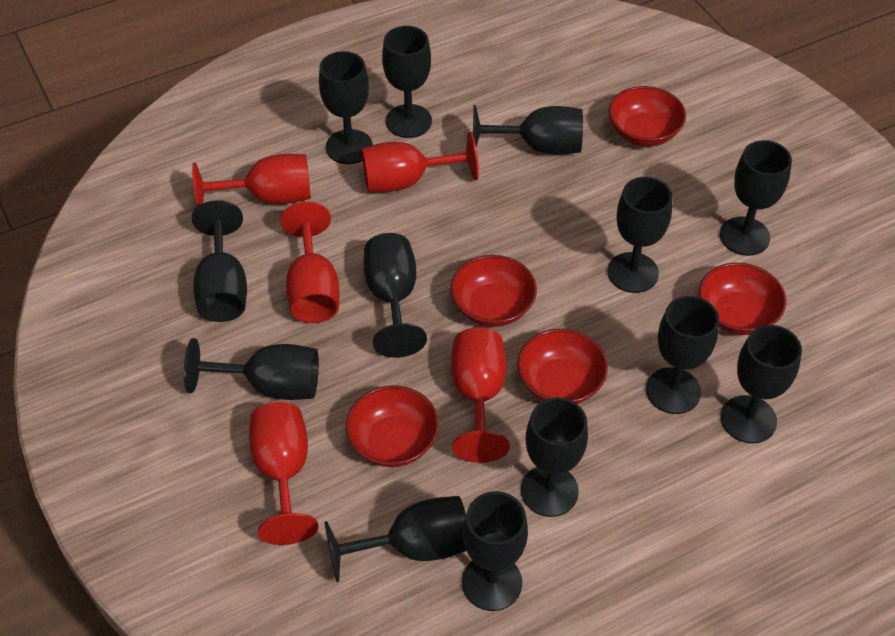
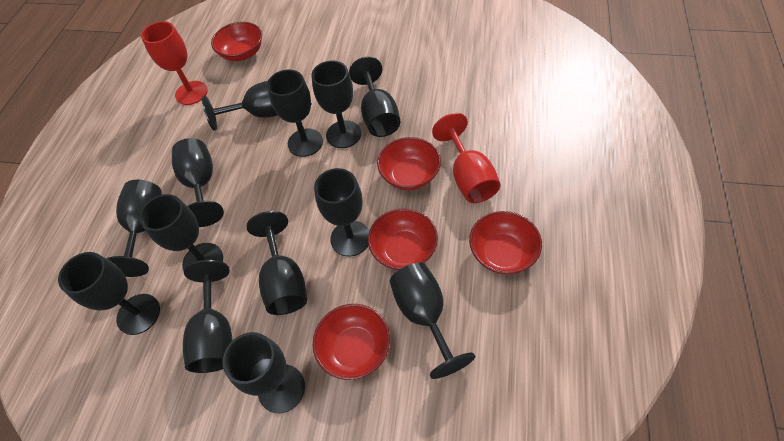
red goblet: [192,154,311,207] [249,402,319,545] [280,202,340,323] [362,132,479,192] [451,327,510,463] = 5 -> [141,21,208,105] [432,113,501,203] = 2

